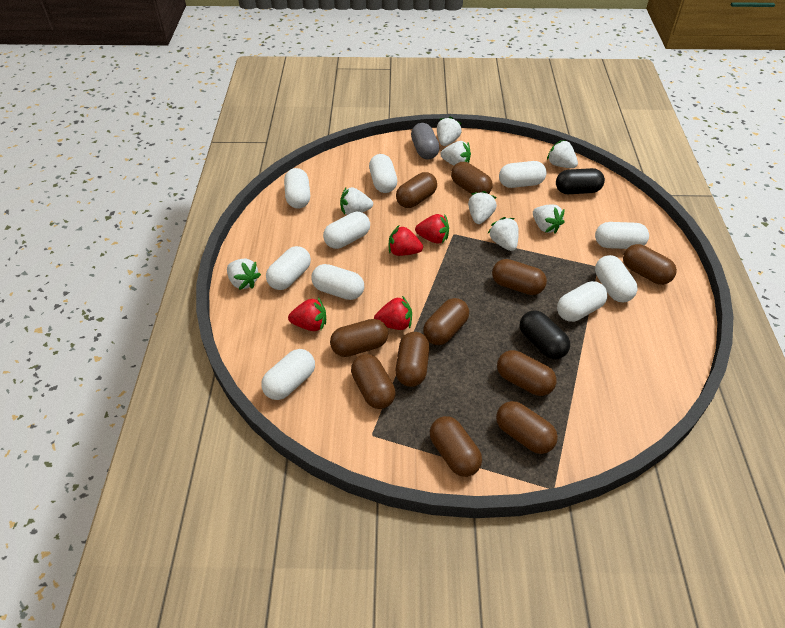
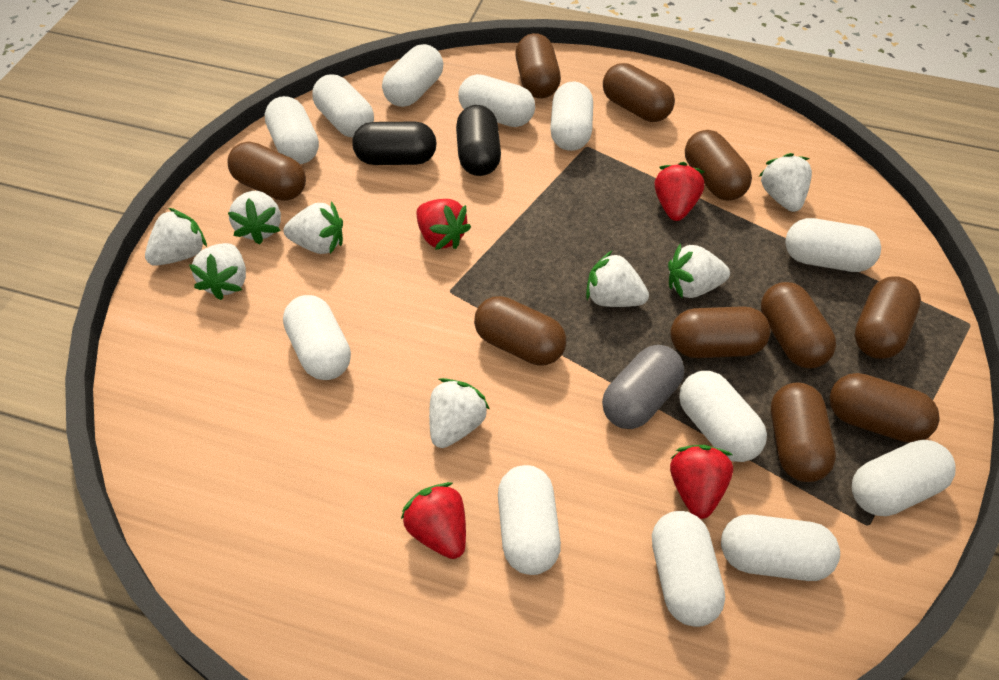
brown capsule: [330,319,388,357] [351,354,396,409] [396,172,437,208] [396,332,430,387] [423,298,469,345] [430,416,482,477] [451,162,493,194] [492,259,547,295] [496,401,558,454] [497,350,557,396] [623,244,677,285] = 11 -> [227,141,306,201] [474,296,566,366] [516,33,561,98] [603,63,675,122] [671,306,770,358] [685,130,752,200] [761,282,836,369] [771,382,836,482] [829,373,940,443] [855,276,921,359] = 10
white capsule: [261,349,315,400] [266,246,311,290] [284,168,310,209] [312,264,364,300] [323,212,370,249] [369,154,397,193] [499,161,547,188] [557,281,608,322] [595,222,649,249] [595,255,637,302] = 10 -> [265,96,319,164] [283,295,351,380] [312,74,374,138] [382,44,444,107] [458,74,535,127] [498,465,561,575] [550,81,593,151] [652,511,725,627] [679,371,767,462] [721,514,840,581] [785,218,881,272] [852,440,955,516] = 12

